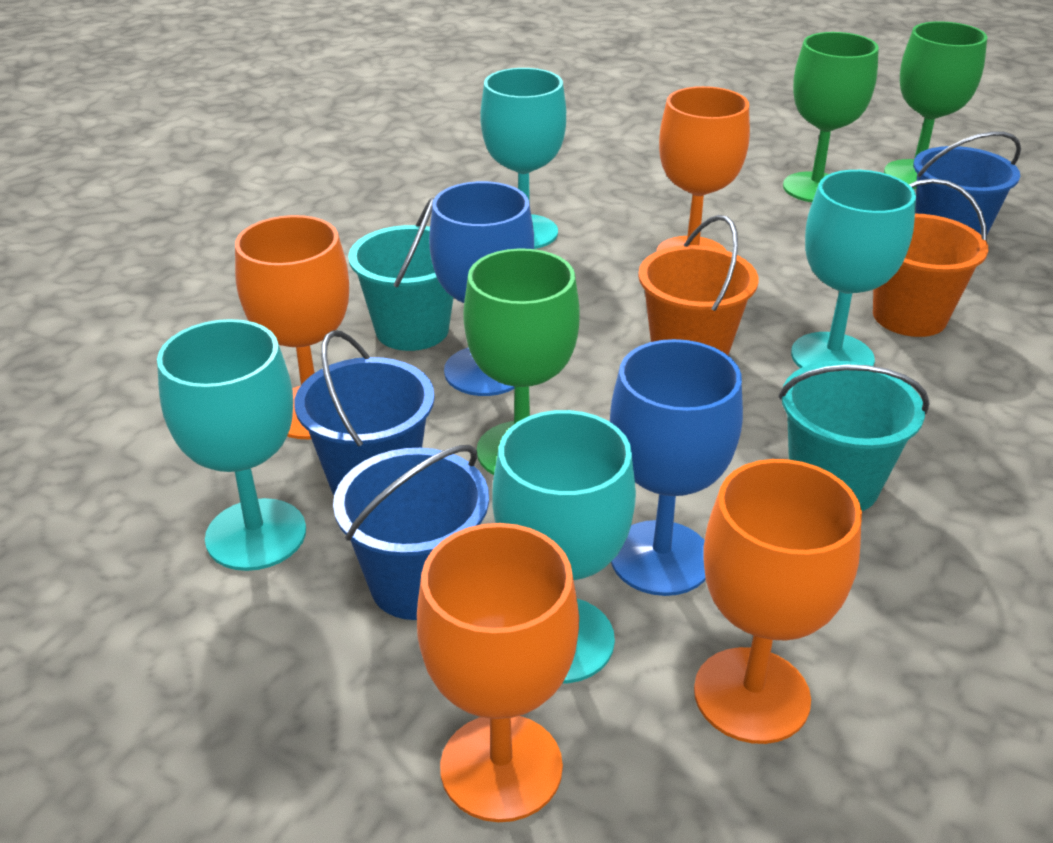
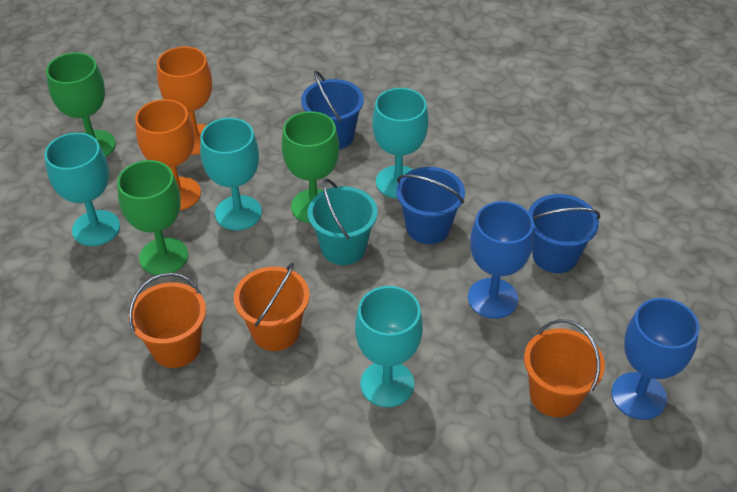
orange bucket: [638,215,758,355] [873,179,989,337] = 2 -> [128,273,206,368] [234,263,310,351] [524,319,605,417] = 3
orange goblet: [235,215,349,439] [417,523,579,822] [656,86,750,252] [694,459,862,744] = 4 -> [135,99,201,210] [157,46,212,155] = 2
turquoise bucket: [348,197,454,351] [778,361,929,511] = 2 -> [308,178,378,265] = 1

